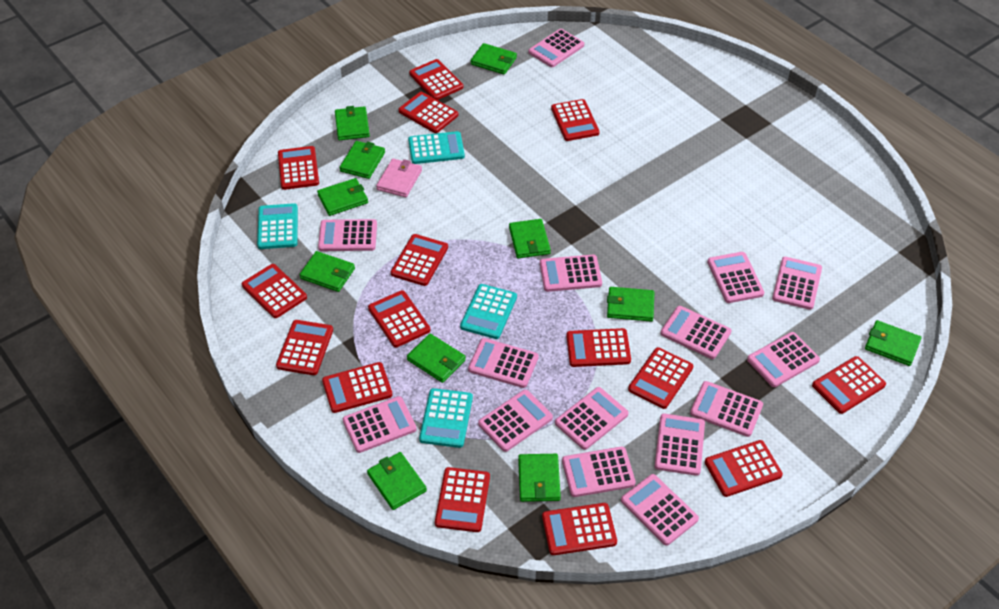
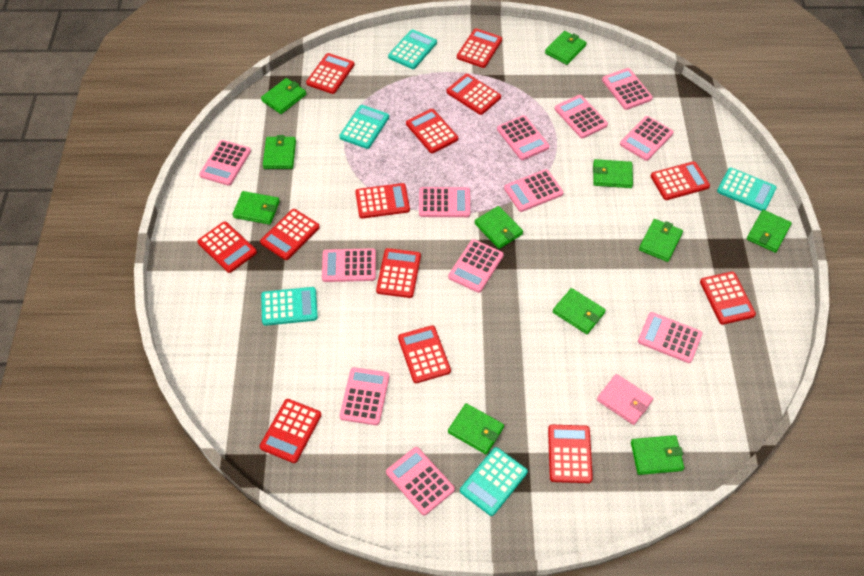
pink calculator: [318,219,377,251] [343,396,417,453] [468,338,539,388] [478,390,553,452] [528,29,584,67] [540,255,602,292] [555,387,629,450] [562,446,636,497] [621,474,699,546] [655,414,705,476] [660,306,731,359] [690,381,763,437] [707,252,765,303] [747,332,820,387] [772,257,822,310] = 15 -> [199,140,251,186] [322,248,376,282] [340,367,389,425] [386,447,455,516] [419,187,470,217] [448,239,504,293] [497,115,549,160] [504,169,563,212] [555,95,608,138] [602,68,653,110] [620,116,674,161] [638,312,702,363] = 12
red calculator: [242,264,307,318] [276,320,333,375] [278,146,319,190] [322,362,392,413] [368,290,430,347] [391,234,448,286] [398,92,458,133] [409,59,463,100] [435,467,490,532] [542,503,617,555] [551,99,600,141] [566,328,631,367] [628,347,693,409] [705,440,783,497] [812,356,886,414] = 15 -> [197,221,257,273] [260,209,320,260] [260,399,321,463] [306,53,355,94] [355,183,410,219] [376,248,421,298] [398,325,451,383] [406,109,458,153] [446,74,501,115] [457,28,502,68] [548,425,593,483] [651,161,710,200] [700,271,756,325] = 13
turquoise calculator: [257,203,298,249] [408,131,465,164] [419,388,473,448] [460,284,517,339] = 4 -> [261,287,318,326] [339,105,389,149] [388,29,437,69] [460,447,528,516] [717,168,777,211] = 5

